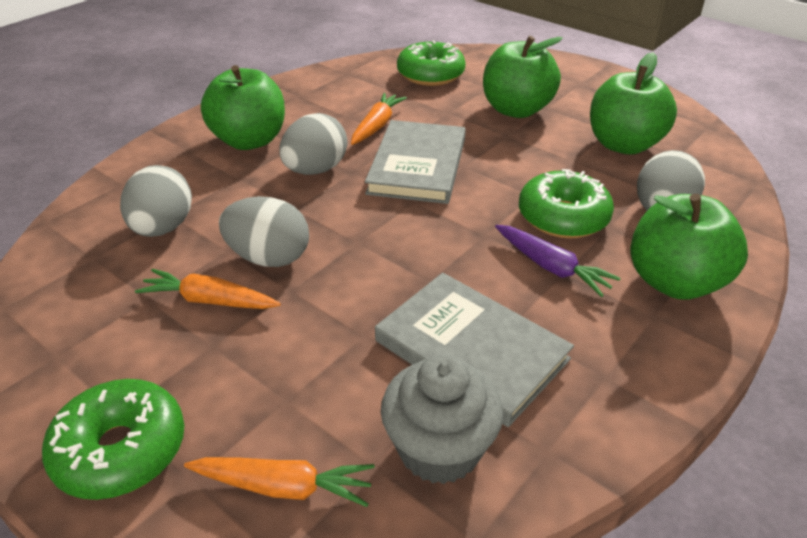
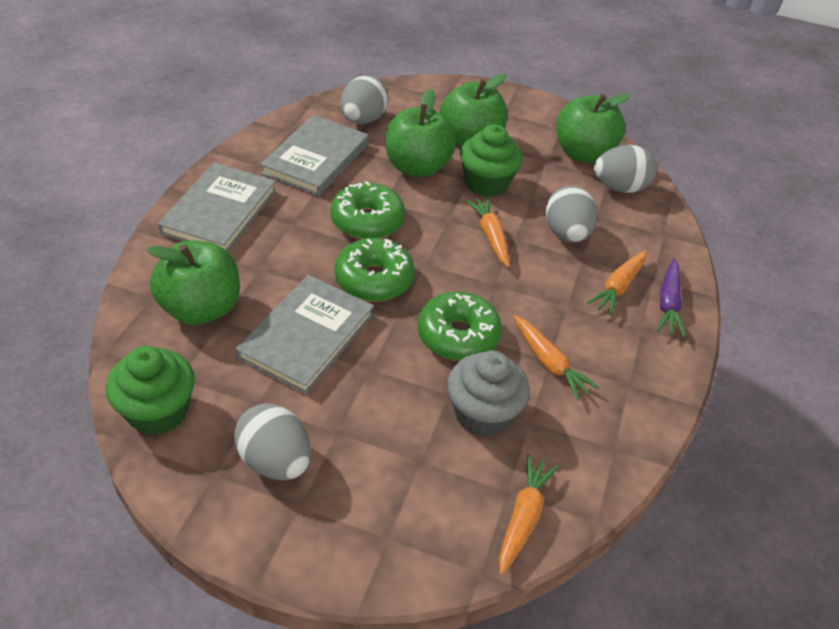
green cupcake: none = 0 -> [106,346,195,435] [460,124,522,197] = 2
grey book: [365,120,466,204] [375,273,574,427] = 2 -> [158,163,276,252] [236,275,374,395] [260,115,369,196] = 3
orange carrot: [135,269,281,309] [184,457,375,507] [351,93,407,145] = 3 -> [465,197,510,268] [499,454,559,575] [513,315,600,401] [587,250,647,316] = 4

